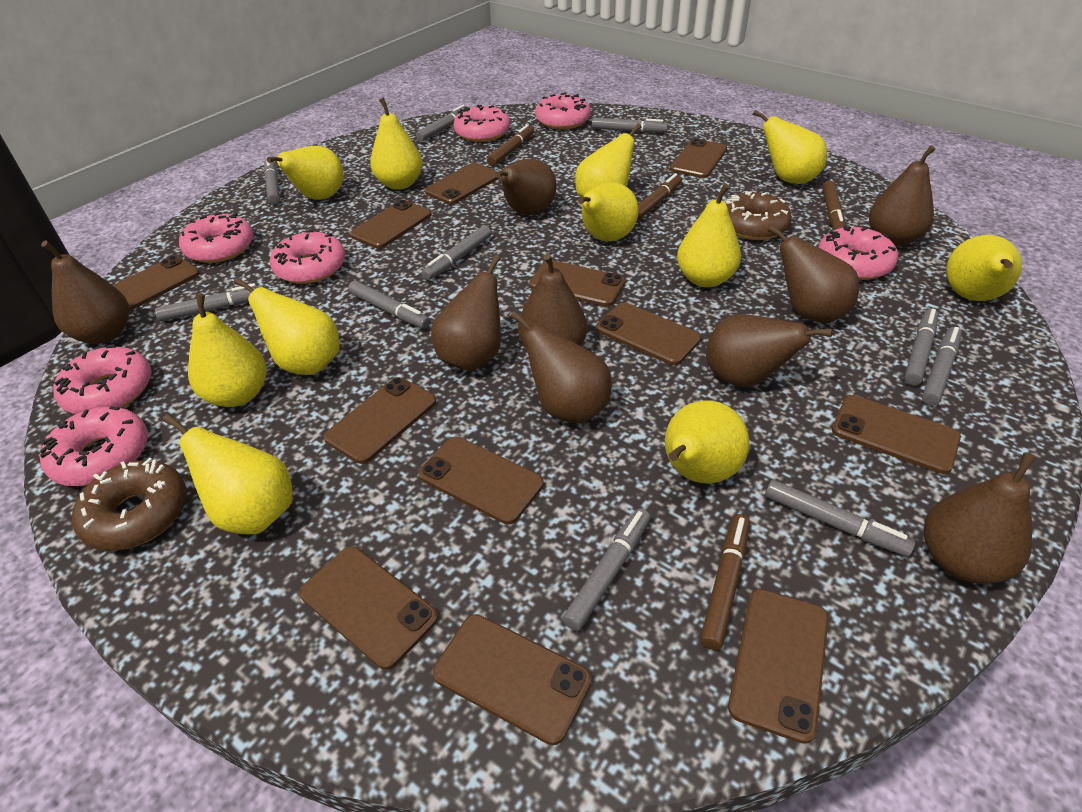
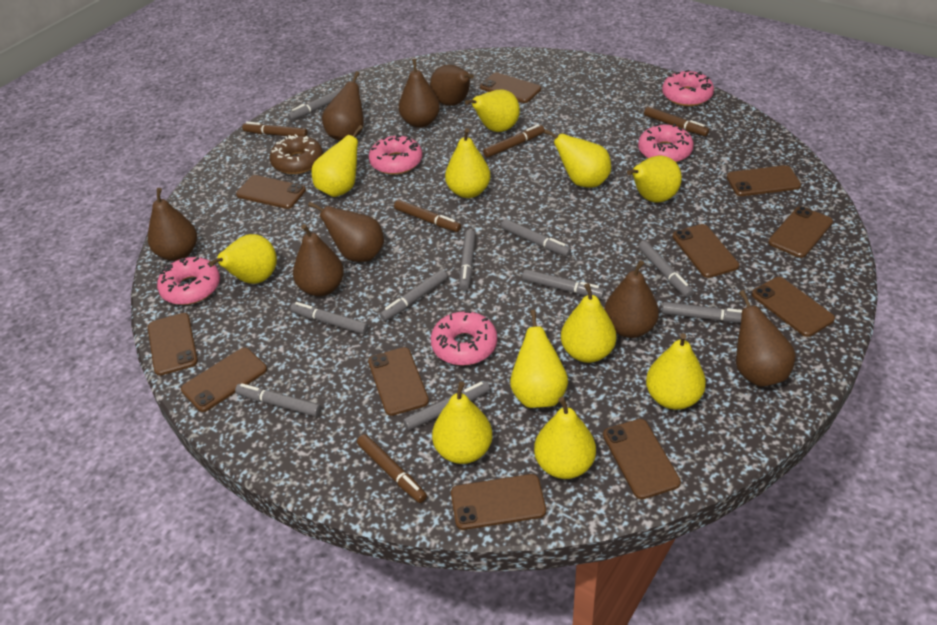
brown donut: [72,458,187,551] [725,191,792,240] = 2 -> [269,134,323,174] = 1
brown marker: [487,124,534,166] [637,173,682,221] [700,514,750,650] [822,180,845,230] = 4 -> [242,122,308,136] [357,434,427,503] [394,200,461,232] [483,124,545,158] [644,107,709,136] = 5
brown pear: [41,241,129,344] [431,255,501,371] [495,159,556,215] [510,311,611,423] [518,253,587,347] [706,314,833,387] [768,225,859,323] [869,145,936,246] [924,452,1036,584] = 9 -> [148,188,197,261] [293,224,344,296] [308,202,384,262] [322,71,364,141] [399,59,440,128] [430,65,474,106] [604,260,659,338] [736,290,795,387] = 8
brown phone: [113,256,200,311] [299,546,438,670] [324,377,436,464] [350,200,432,249] [418,436,544,524] [425,163,499,204] [433,614,592,745] [529,260,625,307] [596,302,701,365] [670,138,727,178] [728,589,829,744] [832,395,961,474] = 12 -> [148,313,198,376] [181,347,267,412] [236,175,306,209] [368,347,429,416] [451,474,546,530] [480,72,541,103] [603,419,681,499] [672,224,739,278] [727,165,801,196] [752,277,835,337] [768,206,833,258] = 11
pink donut: [40,406,148,486] [53,345,152,414] [179,212,254,263] [270,230,346,284] [454,105,510,142] [535,93,591,129] [818,226,898,280] = 7 -> [157,257,220,305] [369,134,422,175] [431,311,497,365] [638,124,694,162] [662,70,714,106] = 5

